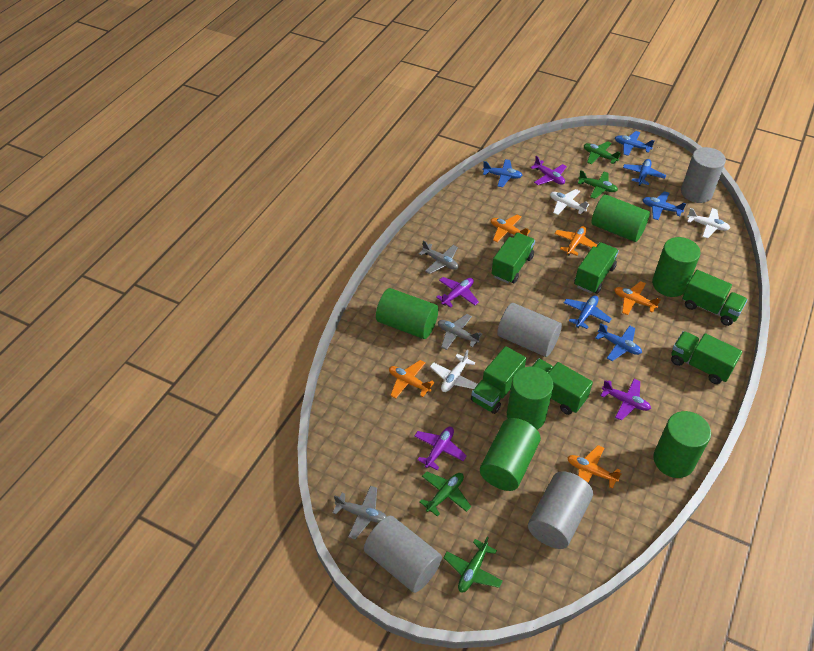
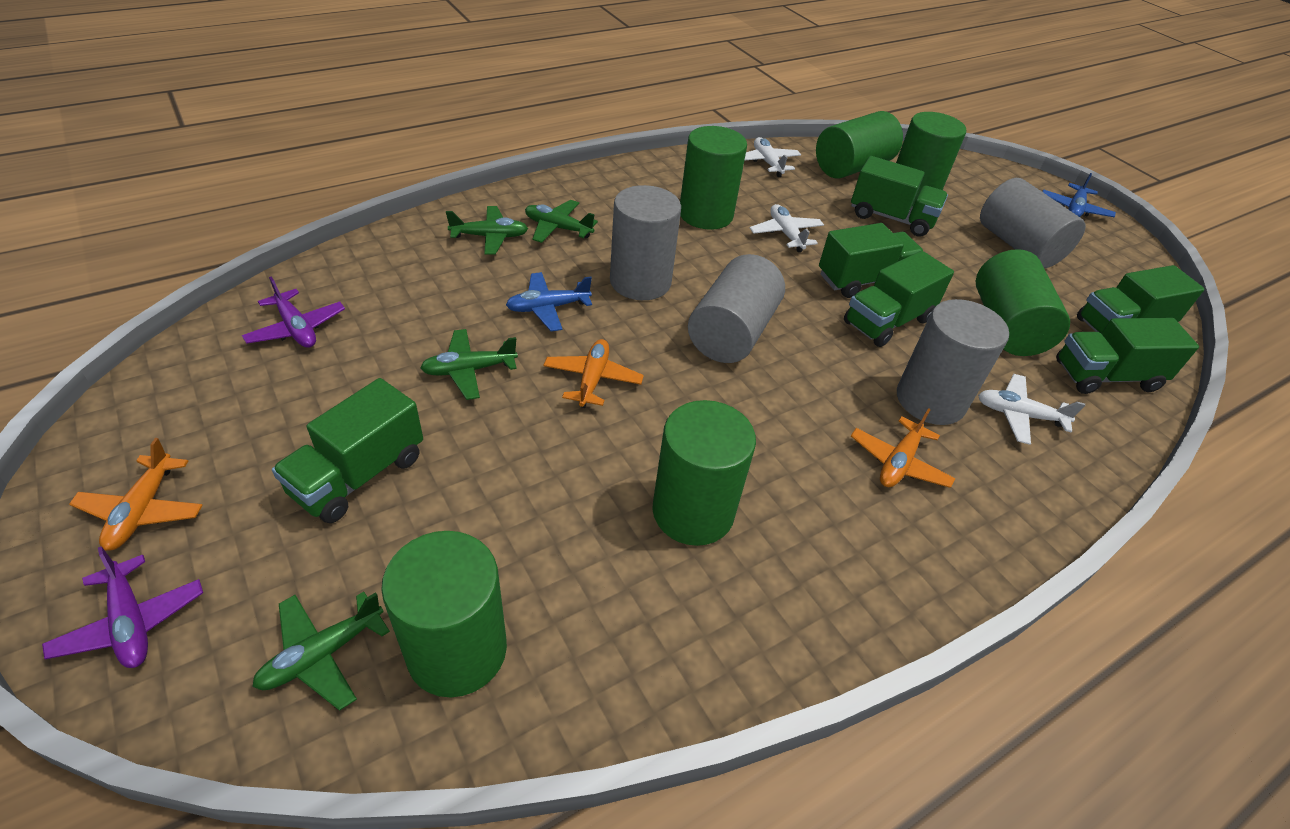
blue plane: [483,159,523,187] [564,295,612,329] [595,323,642,361] [615,131,655,156] [623,159,666,186] [642,191,686,220] = 6 -> [506,272,592,331] [1042,173,1116,217] = 2
grey plane: [333,486,387,539] [419,240,459,274] [438,314,482,350] = 3 -> none = 0
orange plane: [389,360,435,399] [491,215,530,242] [554,226,597,256] [567,445,622,489] [614,281,661,315] = 5 -> [69,438,203,550] [543,339,644,408] [851,408,955,488] = 3
purple plane: [414,427,467,470] [436,277,479,308] [530,156,567,185] [601,379,651,421] = 4 -> [42,546,203,668] [242,277,345,348] = 2

